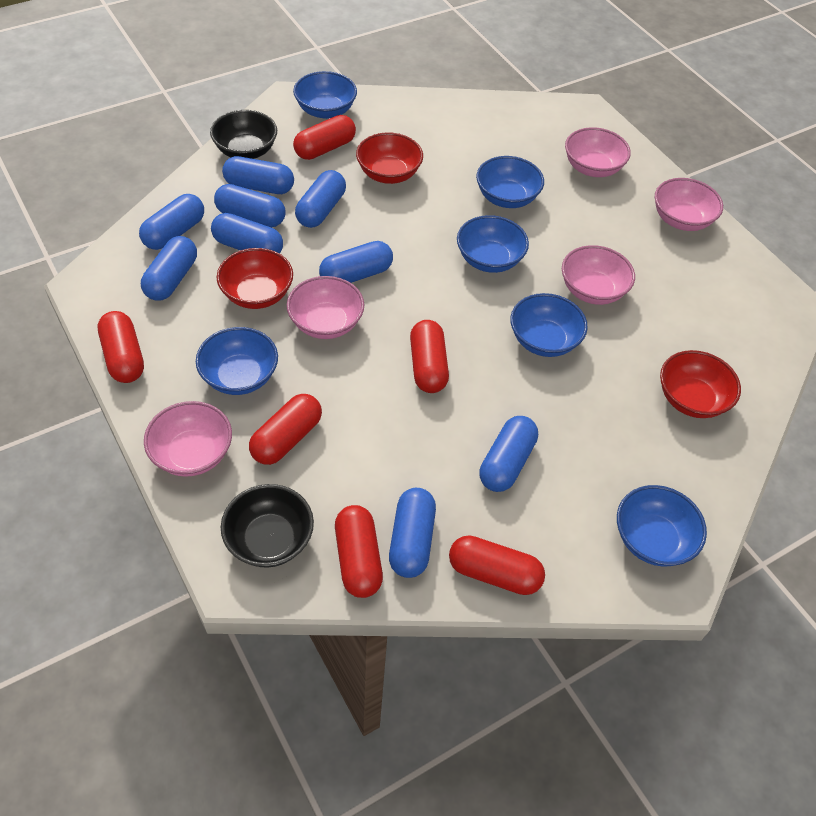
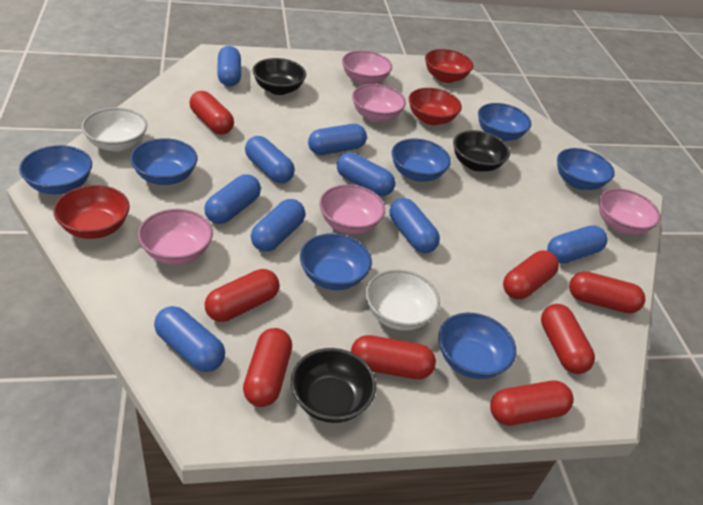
black bowl: [210,110,277,159] [221,484,314,567] = 2 -> [253,58,306,95] [291,348,376,423] [453,130,510,172] = 3
blue bowl: [196,327,278,395] [293,71,357,119] [457,215,529,273] [476,156,544,208] [510,293,588,357] [617,485,707,567] = 6 -> [19,145,92,194] [130,138,197,185] [300,233,372,290] [392,139,451,182] [438,313,516,379] [478,103,531,141] [557,148,614,190] = 7
red capsule: [98,311,144,383] [249,394,322,465] [293,115,356,160] [335,505,383,598] [410,320,449,393] [449,535,545,595] = 6 -> [189,91,234,135] [205,269,280,322] [243,328,292,407] [351,335,436,379] [490,381,574,426] [503,250,559,299] [541,304,595,374] [569,271,645,314] = 8
white bowl: none = 0 -> [82,108,147,152] [366,269,440,331] = 2

